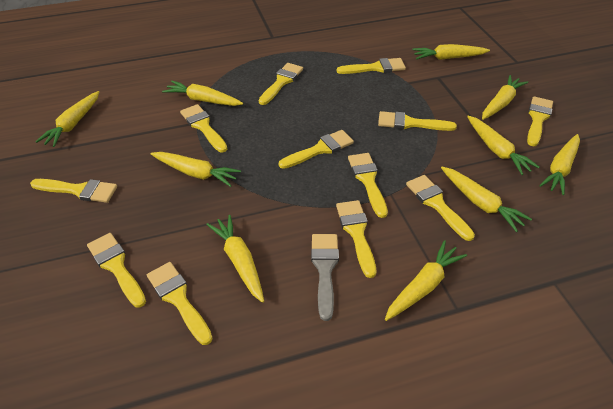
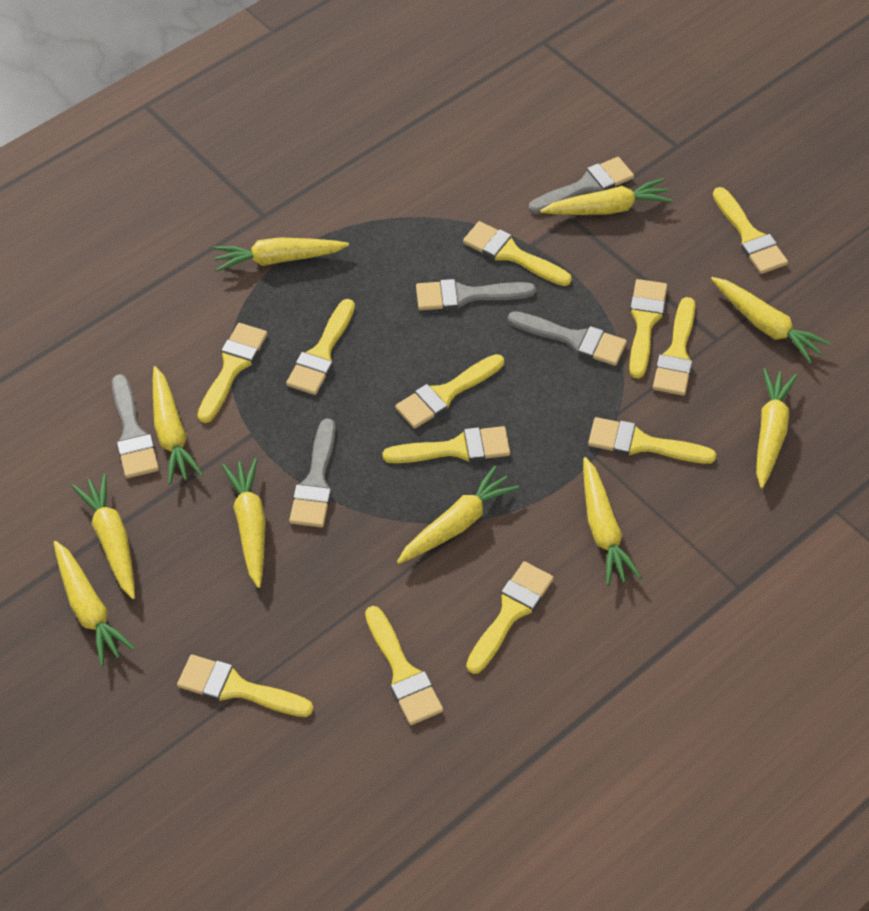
grey brush: [311,234,339,321] = 1 -> [112,374,159,478] [289,418,336,527] [416,279,536,310] [508,311,627,366] [529,157,634,214] = 5

